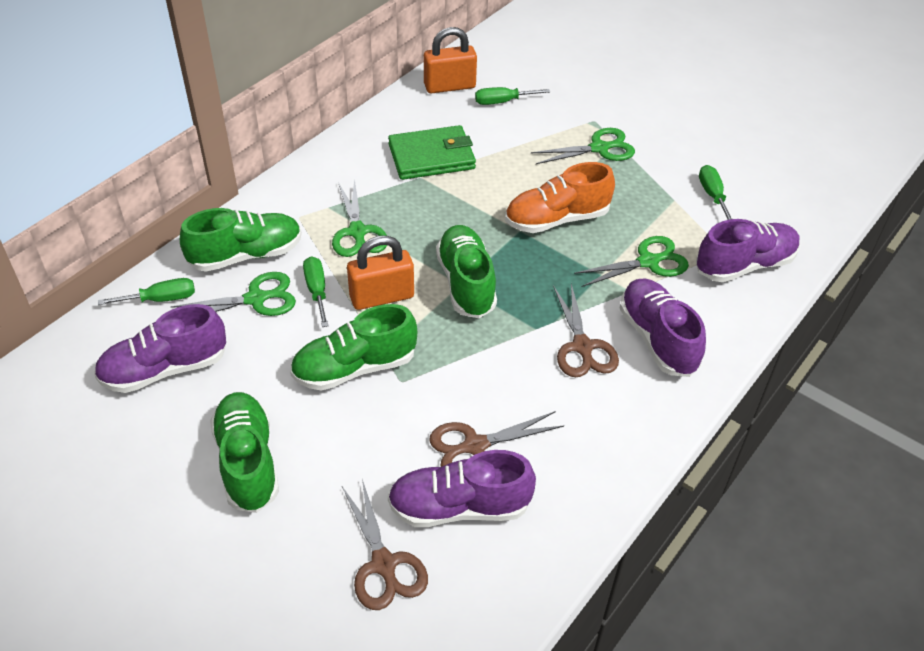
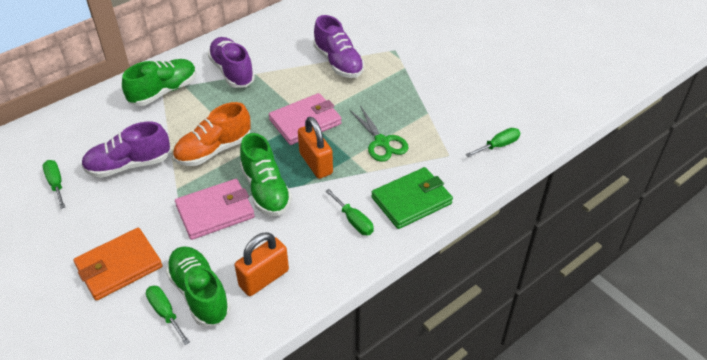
brown scissors: [342,479,428,610] [429,411,564,467] [553,284,619,377] = 3 -> none = 0
green scissors: [171,272,296,316] [332,179,387,257] [531,128,635,164] [574,236,689,287] = 4 -> [350,105,409,162] = 1
green shoe: [180,208,302,272] [210,392,279,513] [290,304,417,391] [436,225,497,318] = 4 -> [122,59,197,106] [166,246,231,327] [240,133,292,216] = 3
orange wallet: none = 0 -> [73,228,163,301] = 1
pink wallet: none = 0 -> [175,179,255,240] [269,93,342,145] = 2
purple shoe: [94,304,226,393] [388,450,536,527] [619,278,706,377] [696,219,800,282] = 4 -> [81,122,170,178] [208,37,255,88] [313,15,364,78] = 3

